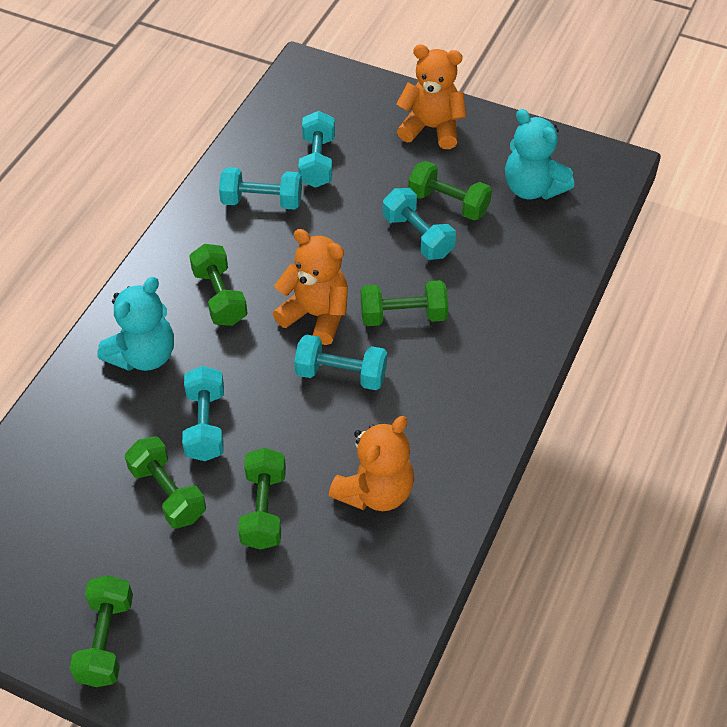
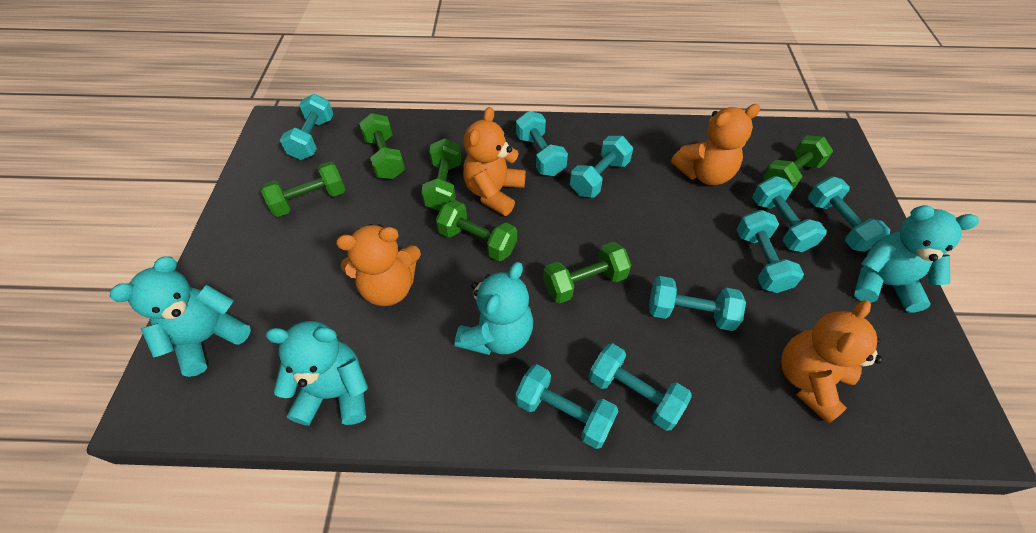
orange teddy bear: [273,229,348,345] [329,416,414,511] [396,45,466,149] = 3 -> [336,224,421,306] [463,107,526,216] [671,104,761,185] [781,300,883,423] = 4
turquoise dumbbell: [182,366,224,461] [219,167,302,210] [294,334,387,390] [298,111,335,188] [383,188,456,260] = 5 -> [280,94,334,160] [515,364,618,449] [516,111,568,176] [570,136,633,198] [588,343,692,431] [649,276,746,331] [736,210,804,293] [752,176,827,252] [808,176,890,252] = 9
turquoise teddy bear: [97,277,174,371] [505,109,574,200] = 2 -> [110,256,251,377] [266,321,368,426] [455,262,533,355] [854,205,979,312] = 4

